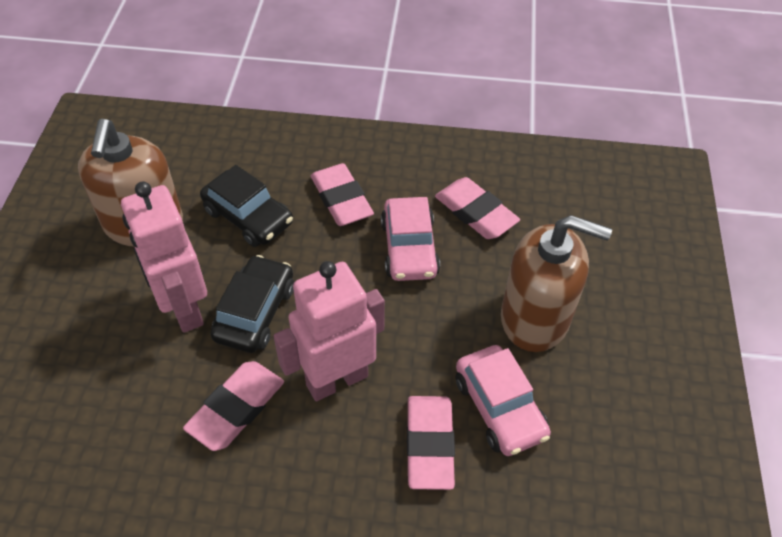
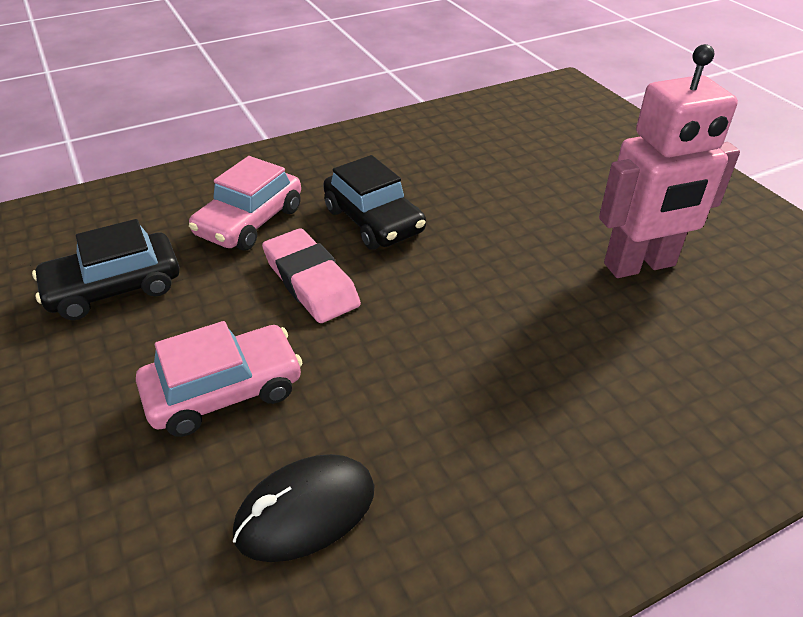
black mouse: none = 0 -> [233,454,375,562] = 1
brown soap dispenser: [78,119,183,247] [501,215,612,352] = 2 -> none = 0
pink eraser: [183,361,284,451] [311,163,374,226] [407,396,455,490] [435,177,520,239] = 4 -> [262,228,361,323] = 1
pink robot: [121,182,207,333] [274,261,385,401] = 2 -> [599,44,740,278] = 1

